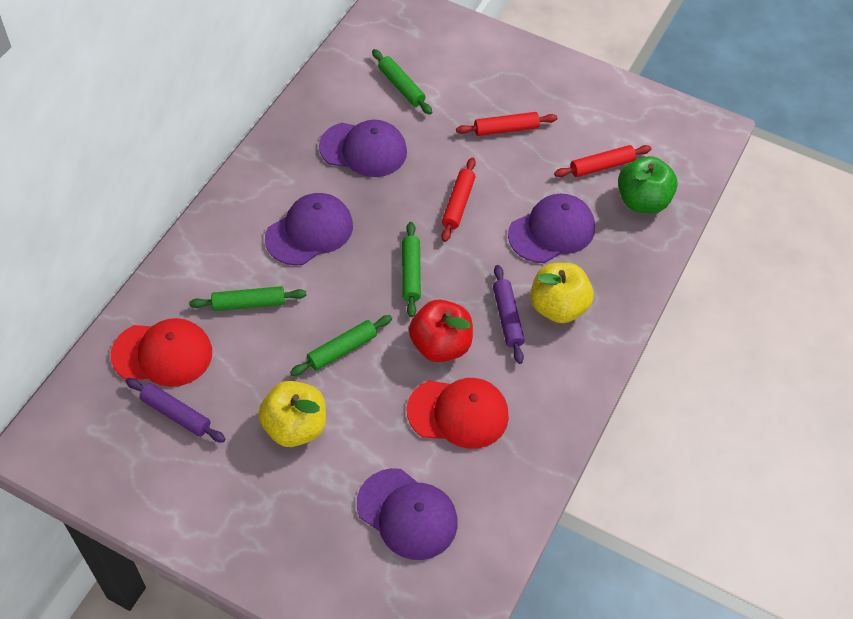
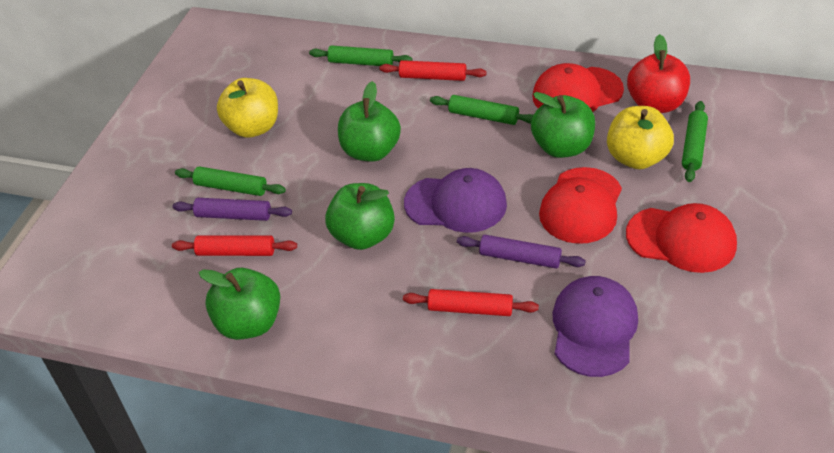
green apple: [618,156,678,214] = 1 -> [199,268,280,340] [325,183,395,250] [338,81,401,162] [531,92,595,158] = 4
purple cap: [265,193,353,266] [319,120,407,177] [357,468,458,560] [508,194,595,263] = 4 -> [404,168,507,233] [552,276,638,377] = 2
red cap: [111,318,212,387] [407,378,509,449] = 2 -> [532,63,624,112] [539,167,622,244] [626,203,737,273] = 3

